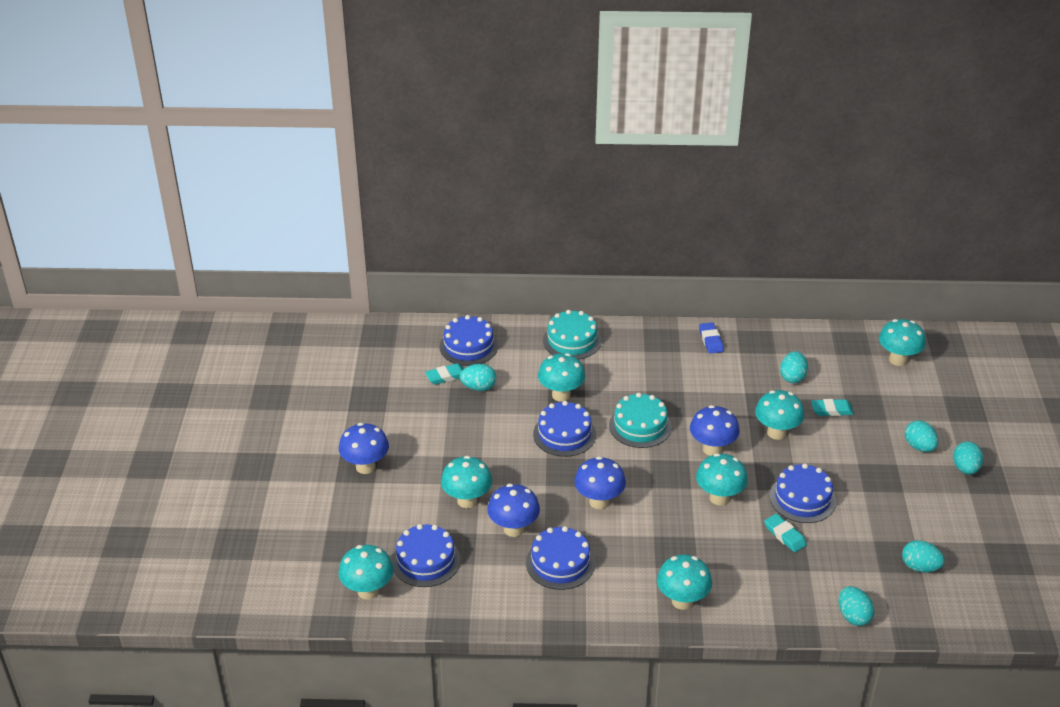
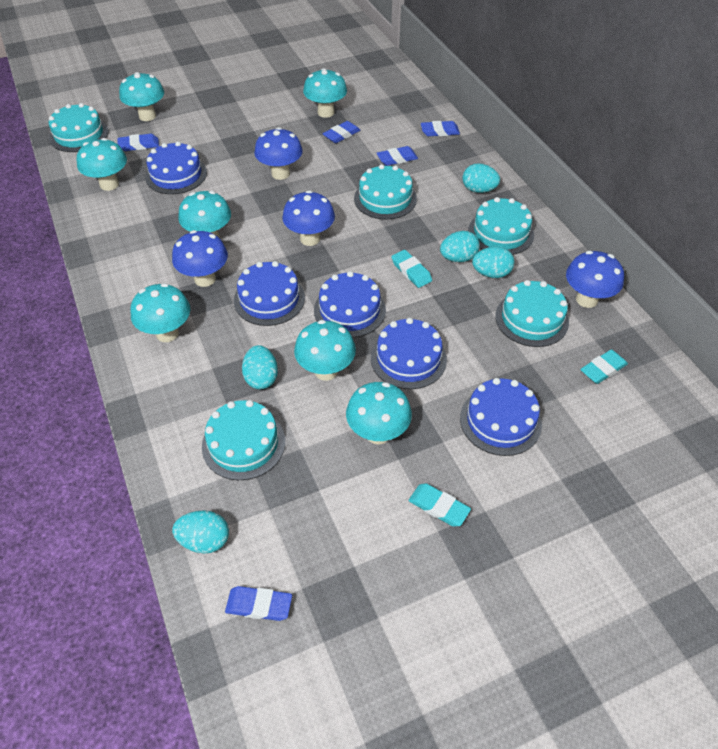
blue eraser: [699,322,724,354] = 1 -> [117,134,159,151] [225,586,292,621] [323,121,360,143] [376,146,418,166] [421,121,460,136] = 5
turquoise cake: [543,310,602,360] [609,393,672,448] = 2 -> [49,103,108,152] [202,400,285,480] [354,164,417,220] [468,197,534,255] [495,280,569,347] = 5
turquoise egg: [460,364,496,391] [780,351,808,383] [839,586,875,626] [902,540,945,572] [905,420,939,452] [953,441,983,475] = 6 -> [172,510,229,554] [242,345,278,389] [440,231,480,262] [462,163,500,193] [472,247,514,278] = 5

